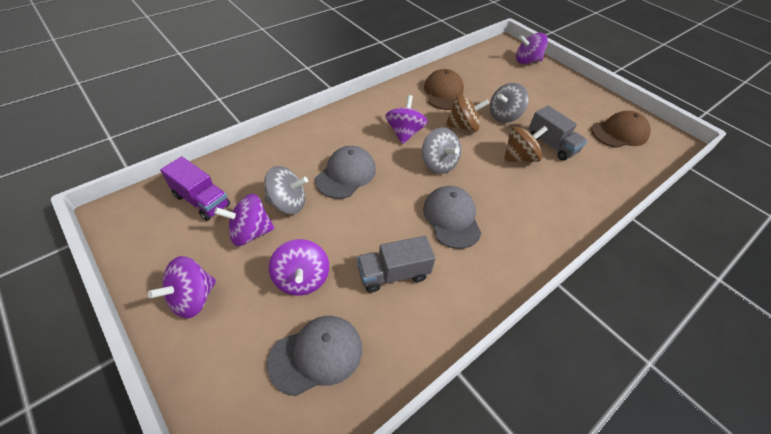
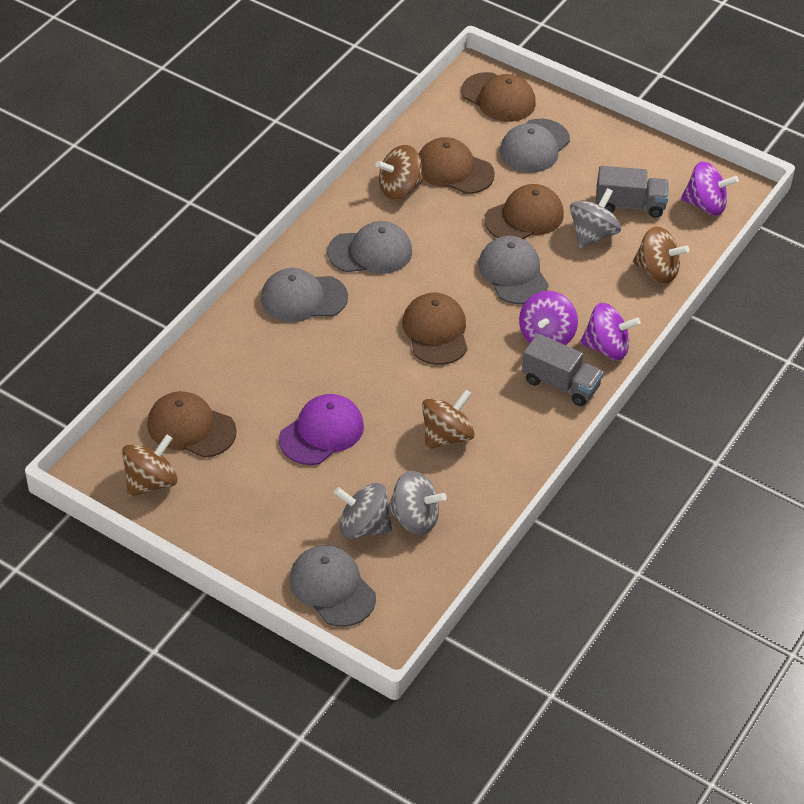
brown cap: [424,69,464,110] [591,111,651,148] = 2 -> [147,391,237,458] [402,293,468,365] [419,137,495,194] [461,72,536,122] [484,184,564,239] = 5
brown spinning top: [446,94,490,132] [504,126,548,162] = 2 -> [122,434,178,497] [375,145,424,200] [422,389,475,450] [633,226,689,284] = 4
grey cap: [267,316,362,396] [315,146,376,199] [423,186,482,249] = 3 -> [261,268,348,322] [289,545,376,627] [327,221,412,274] [478,236,549,304] [500,119,570,173] = 5
purple cap: none = 0 -> [279,394,364,465] = 1
purple spinning top: [148,256,216,318] [214,194,275,246] [269,239,329,296] [385,95,428,144] [516,33,548,64] = 5 -> [519,291,578,345] [580,303,641,360] [681,162,739,215] = 3
purple truck: [160,156,230,221] = 1 -> none = 0

